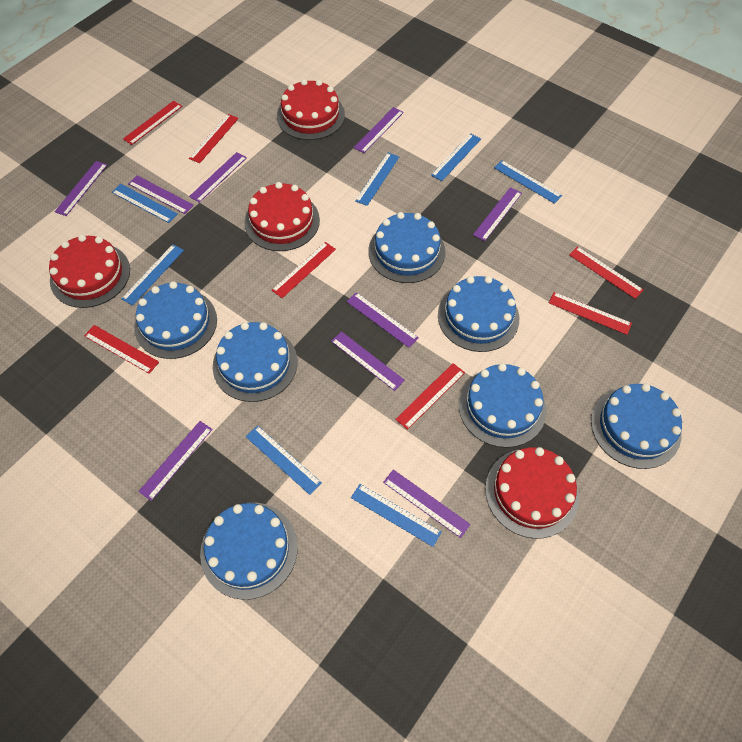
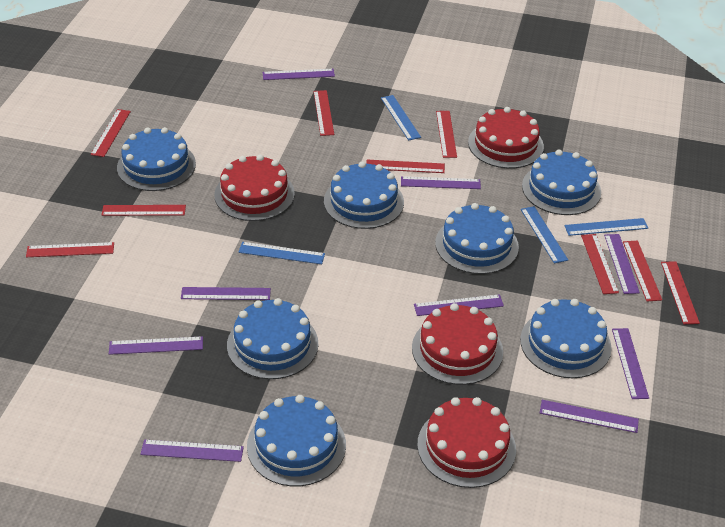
blue ruler: [112,184,178,223] [121,244,184,306] [246,425,322,495] [351,484,442,547] [355,153,399,206] [431,133,481,181] [494,160,562,204] = 7 -> [238,242,325,264] [381,95,421,141] [521,206,568,263] [565,218,648,236] = 4
red ruler: [84,325,159,374] [123,101,182,145] [189,114,239,163] [272,242,336,298] [395,363,465,430] [549,292,632,335] [569,246,644,299] = 7 -> [26,242,114,257] [90,109,131,157] [102,205,186,216] [313,90,334,136] [366,160,445,173] [436,111,457,158] [581,234,619,294] [623,241,662,301] [661,261,700,324] = 9

